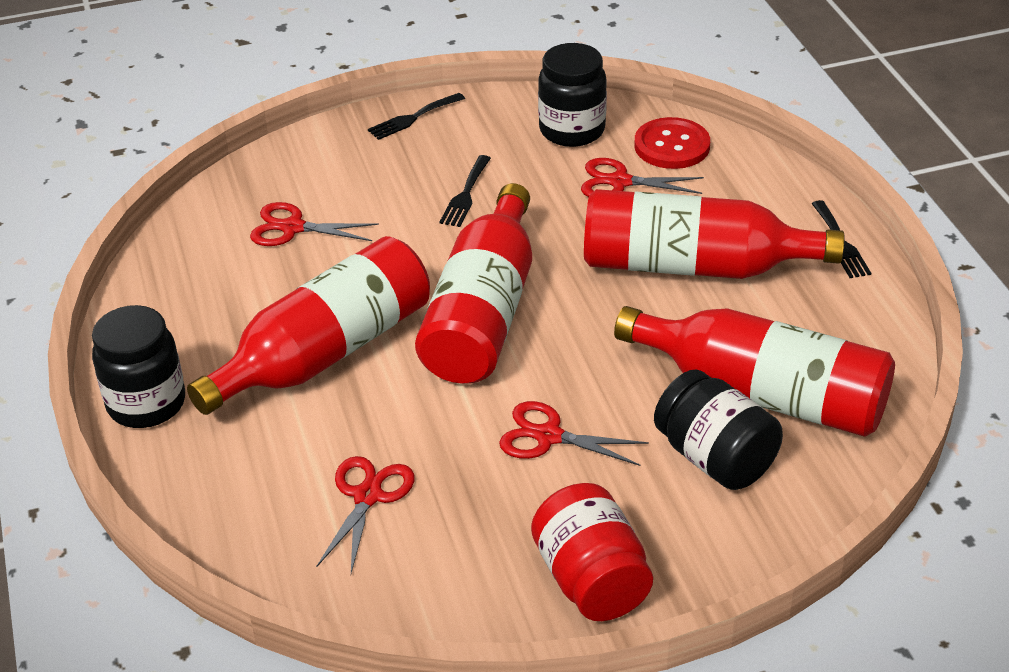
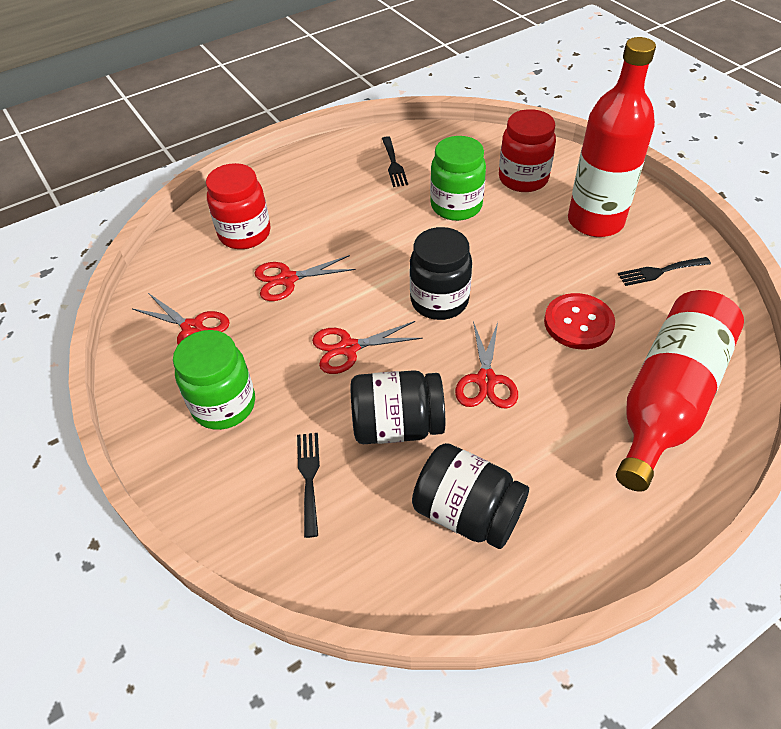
green jar: none = 0 -> [173,330,255,430] [430,136,486,221] = 2
red bottle: [187,236,430,415] [415,183,532,384] [584,189,845,279] [614,306,895,437] = 4 -> [568,37,656,237] [616,290,744,492] = 2
red jar: [531,483,653,621] = 1 -> [206,163,271,249] [499,109,556,192] = 2

